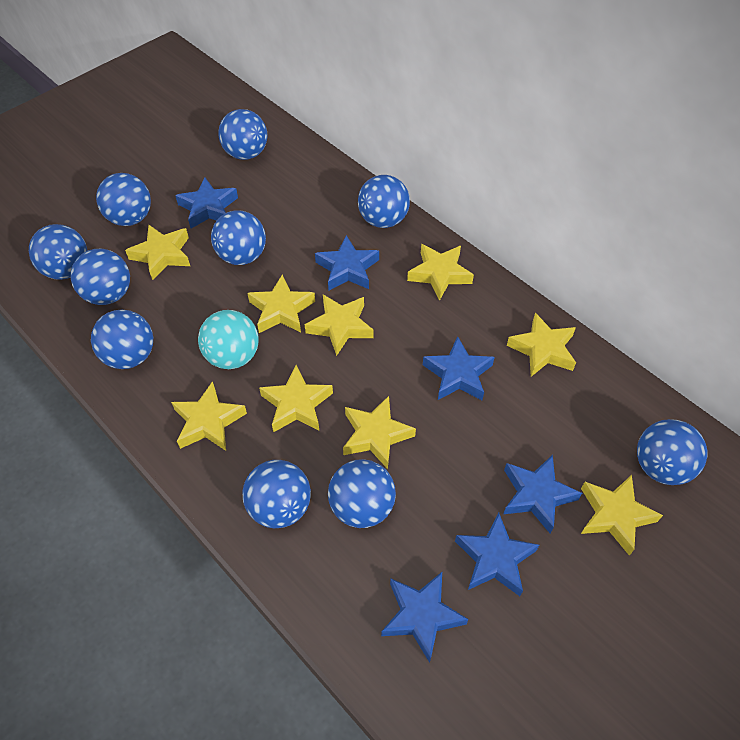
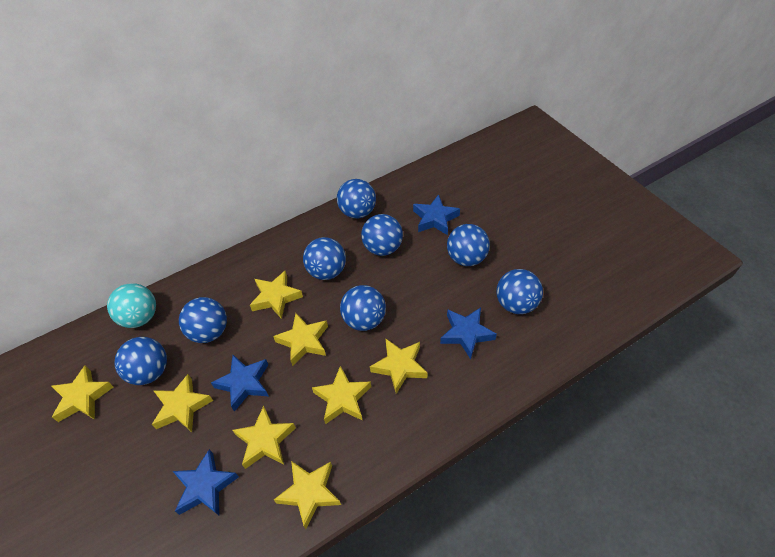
blue ball: [29,224,88,280] [71,249,130,305] [91,309,153,369] [96,173,151,226] [211,210,266,265] [218,109,268,160] [242,460,311,528] [328,459,396,528] [358,175,410,228] [637,419,707,485] = 10 -> [115,337,167,385] [179,297,227,343] [303,237,346,280] [337,179,376,218] [340,285,386,331] [361,214,403,256] [447,224,490,266] [496,269,543,314] = 8
blue star: [175,177,238,228] [315,235,379,290] [381,572,469,663] [423,336,495,400] [455,512,539,596] [503,455,582,534] = 6 -> [173,449,239,515] [211,355,268,412] [413,194,460,235] [440,307,497,359] = 4
yellow star: [125,224,190,280] [171,381,247,451] [247,275,315,333] [259,365,333,432] [305,294,373,356] [343,396,416,469] [407,244,474,301] [507,313,576,377] [581,475,663,556] = 9 -> [51,365,113,422] [152,374,213,432] [232,406,296,469] [250,271,303,319] [273,313,328,366] [274,461,341,529] [312,366,371,424] [370,338,428,394] = 8

